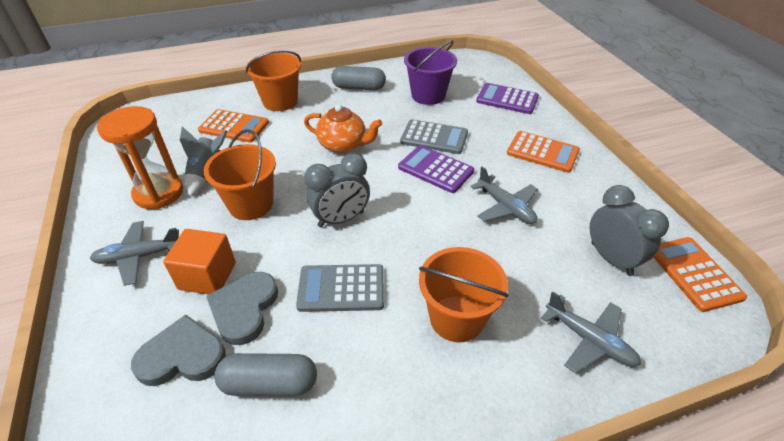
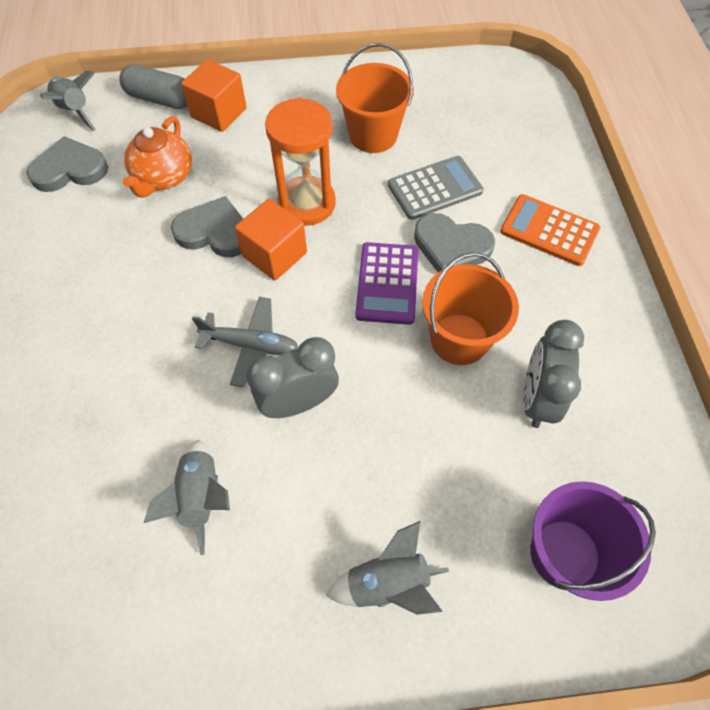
grey calculator: [296,264,384,312] [400,119,468,154] = 2 -> [388,156,484,220] = 1
grey capsule: [214,353,317,396] [331,66,386,90] = 2 -> [119,64,187,109] = 1
grey heart: [131,315,226,386] [206,272,278,345] = 2 -> [26,136,108,192] [171,196,243,257] [414,213,495,272] = 3
grey plane: [90,221,179,286] [471,167,538,224] [541,291,641,374] = 3 -> [192,297,298,387] = 1
grey rocket: [180,126,228,196] = 1 -> [40,71,96,131] [144,440,230,555] [326,521,449,615] = 3
orange bucket: [204,129,276,220] [246,50,301,111] [419,247,509,343] = 3 -> [336,43,414,153] [422,252,519,365] = 2
orange calculator: [198,109,269,142] [507,131,580,173] [654,237,747,312] = 3 -> [500,194,600,266] = 1
orange cube: [163,229,236,294] = 1 -> [181,59,247,132] [235,199,307,280] = 2
purple calculator: [398,145,474,193] [476,83,539,114] = 2 -> [355,242,418,325] = 1

